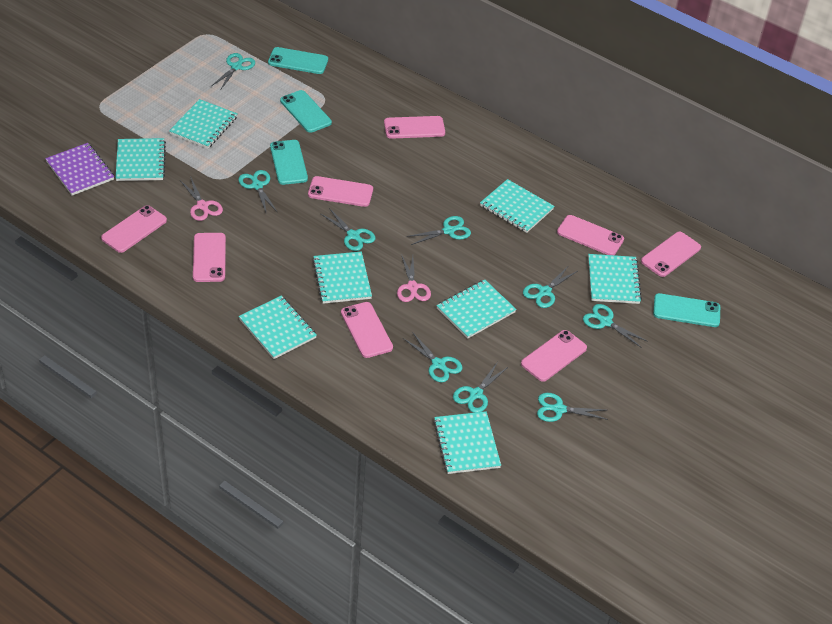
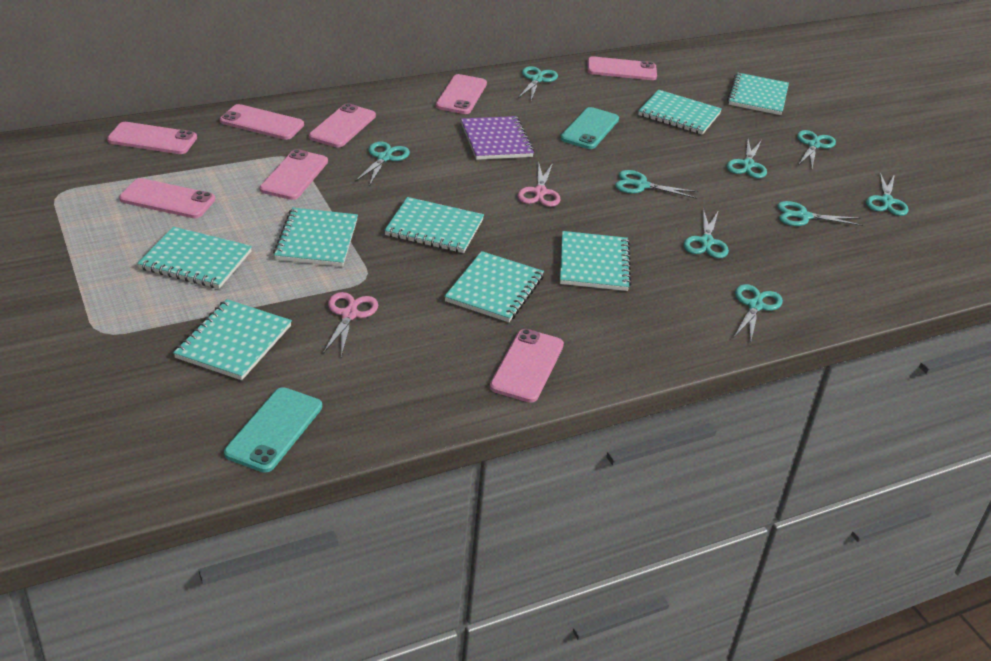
turquoise phone: [268,47,328,74] [270,140,308,185] [280,90,332,133] [653,293,720,327] = 4 -> [224,387,322,473] [560,107,619,149] = 2

